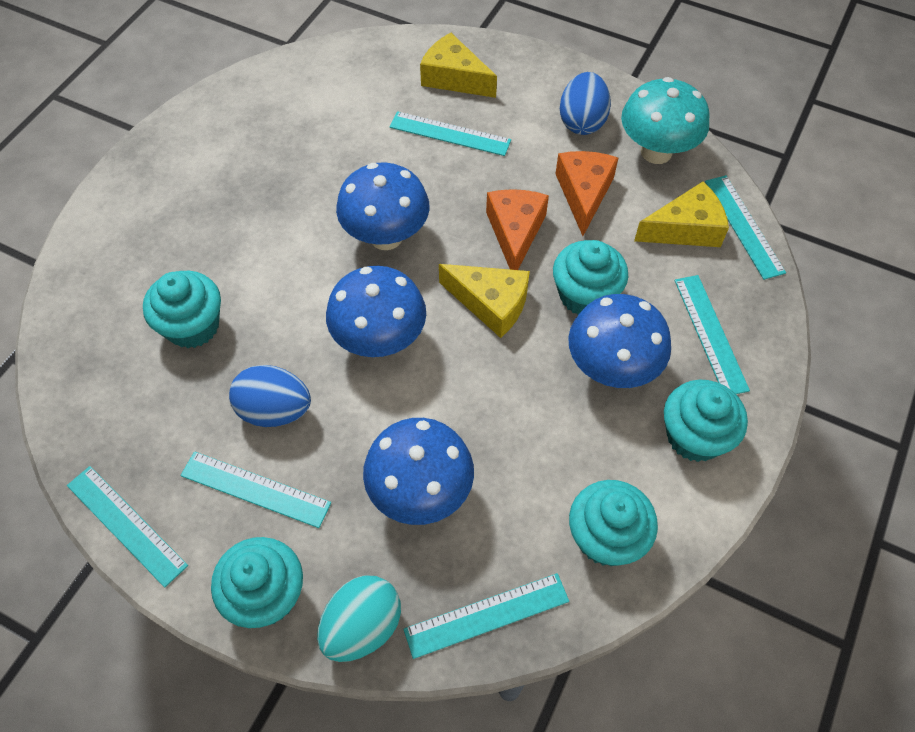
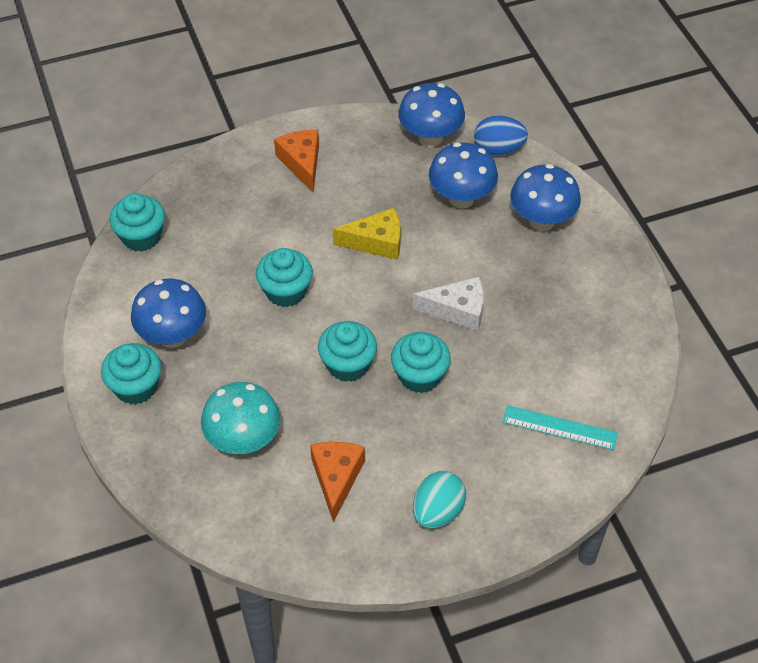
blue egg: [229,365,311,427] [560,72,611,135] = 2 -> [474,115,528,156] = 1
turquoise ruler: [67,466,188,587] [180,451,331,528] [389,111,511,156] [403,573,569,659] [675,275,750,394] [705,175,786,280] = 6 -> [502,405,618,450] = 1
white cheese: none = 0 -> [413,277,484,331] = 1
yellow cheese: [420,33,497,98] [439,264,530,338] [634,181,729,247] = 3 -> [333,208,401,260] = 1

